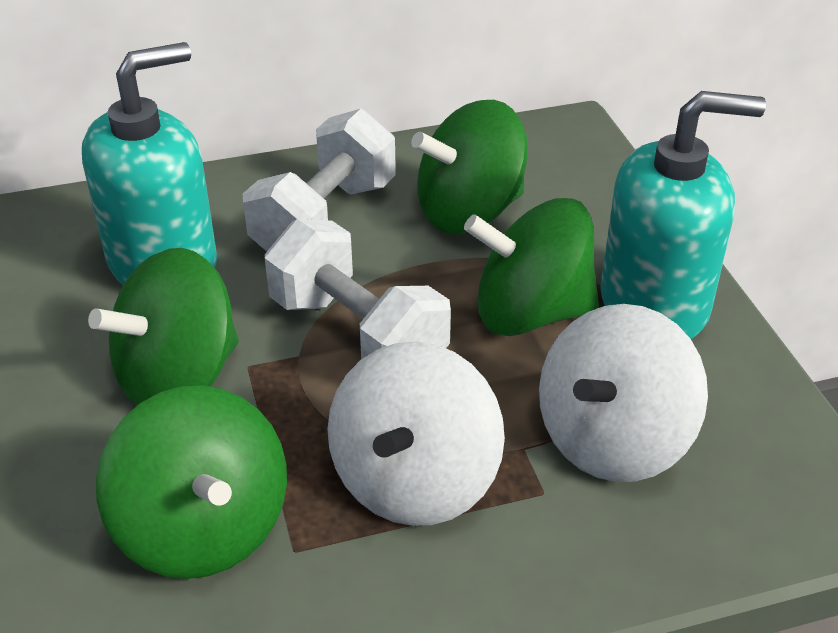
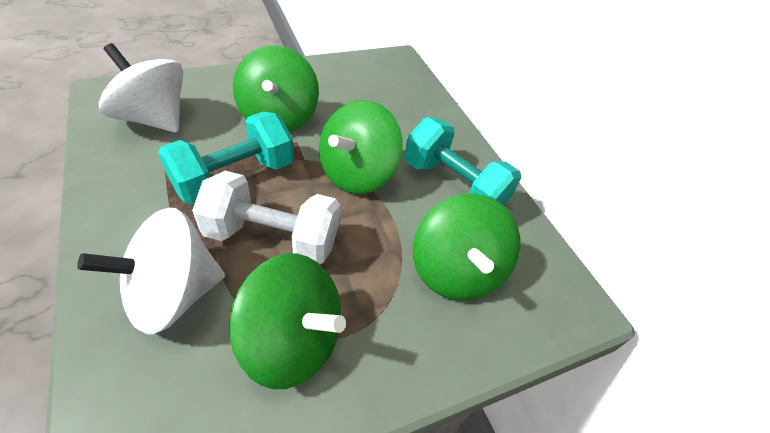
turquoise dumbbell: none = 0 -> [158,112,294,205] [404,117,521,206] = 2
turquoise soap dispenser: [82,42,217,285] [600,91,766,339] = 2 -> none = 0
white dumbbell: [243,109,396,251] [265,219,451,359] = 2 -> [192,171,340,264] = 1

